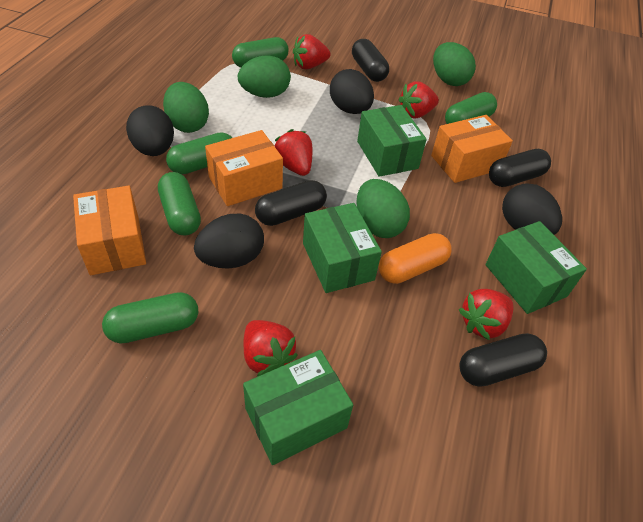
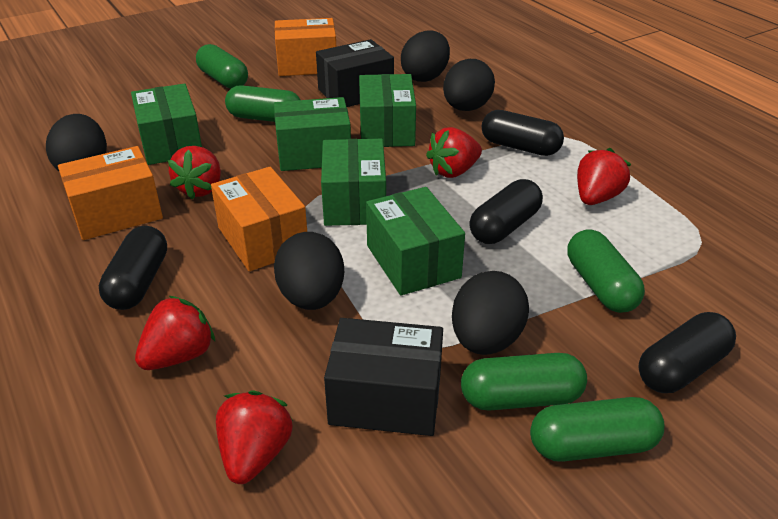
black box: none = 0 -> [316,39,394,107] [324,318,443,436] = 2
black egg: [126,105,174,156] [194,214,264,268] [330,69,374,114] [502,183,562,235] = 4 -> [46,114,107,171] [274,232,344,310] [401,30,450,82] [443,59,495,111] [452,271,529,355] = 5
green box: [243,350,353,465] [303,203,382,293] [357,105,427,177] [485,221,587,314] = 4 -> [131,83,202,165] [274,97,351,171] [321,139,386,226] [359,74,416,147] [366,187,465,295] = 5
green egg: [163,82,209,133] [238,56,291,98] [356,179,410,238] [433,42,476,86] = 4 -> none = 0
orange capsule: [379,233,452,284] = 1 -> none = 0

